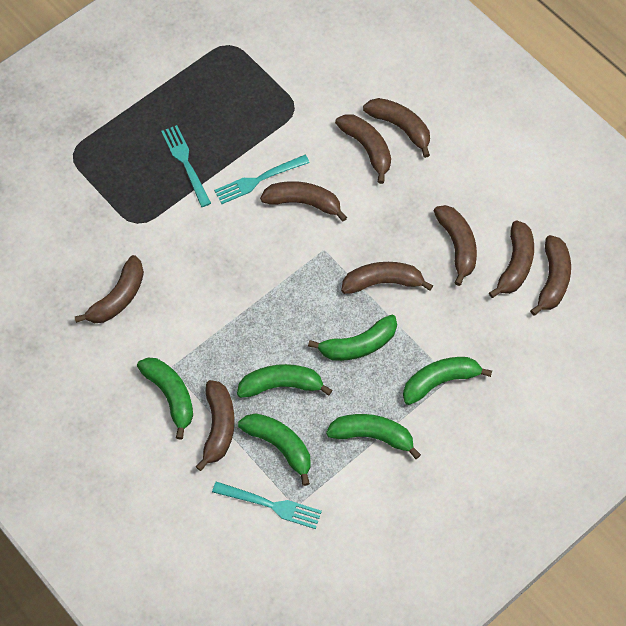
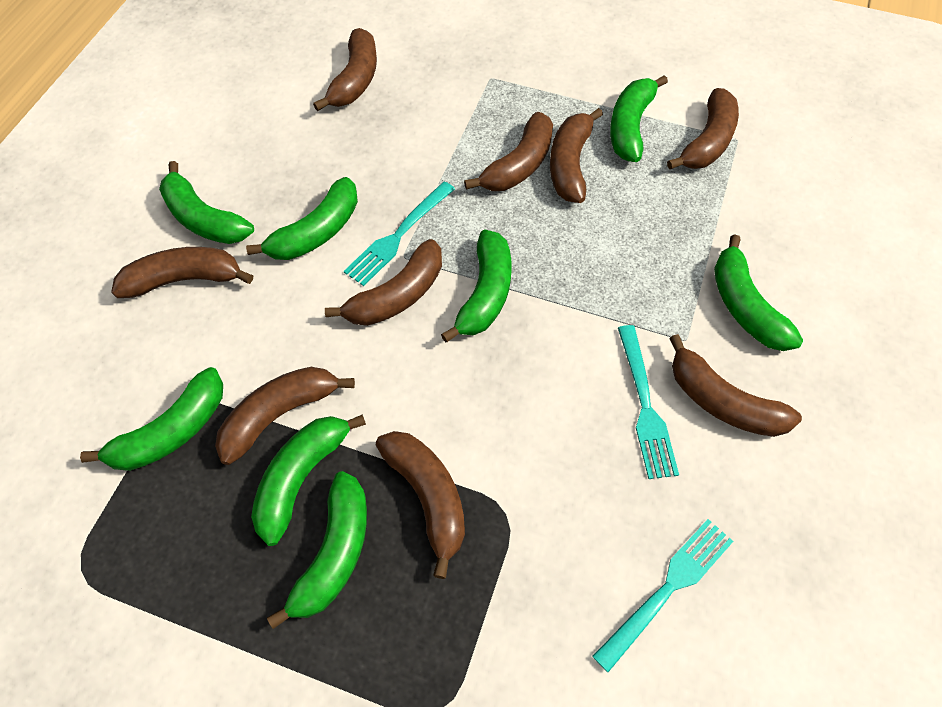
green banana: [137,358,193,440] [237,364,332,398] [238,413,311,486] [308,315,397,361] [326,414,421,459] [403,357,492,405] = 6 -> [80,367,223,471] [159,161,254,244] [246,177,358,260] [251,415,366,546] [267,471,367,629] [441,230,512,342] [610,75,668,162] [714,234,803,351] = 8

